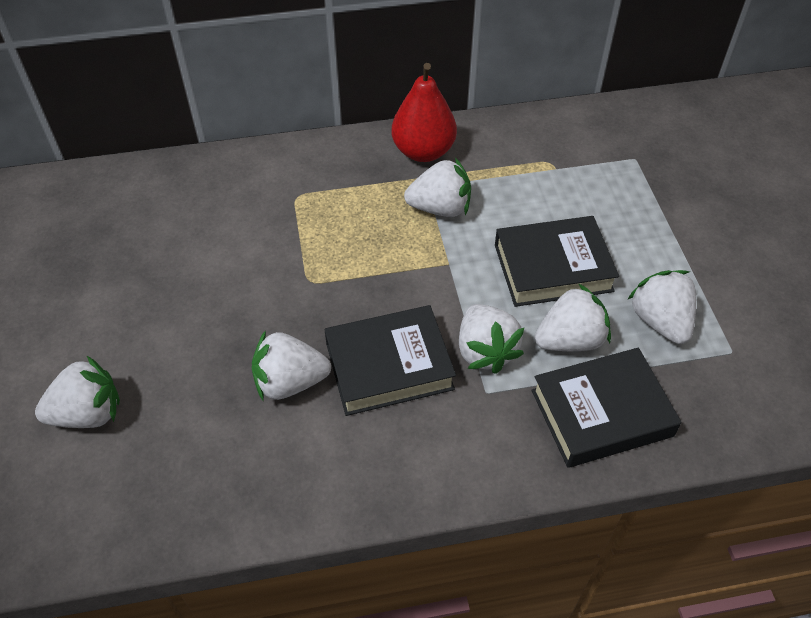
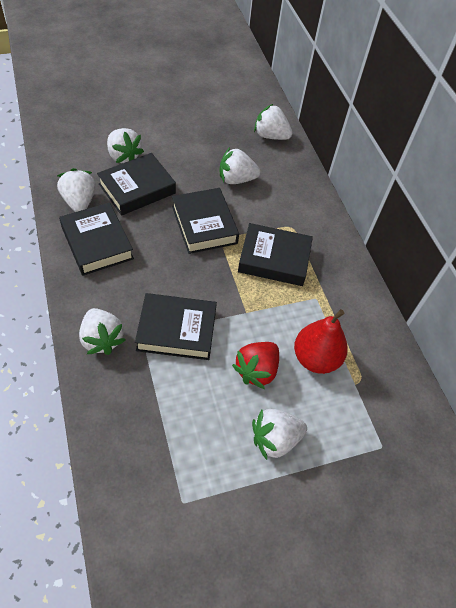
black book: [324,305,456,416] [495,216,619,307] [532,348,681,468] = 3 -> [59,202,134,276] [97,153,176,216] [135,293,217,360] [172,188,239,254] [238,223,313,286] = 5
red strawberry: none = 0 -> [232,342,279,389] = 1

